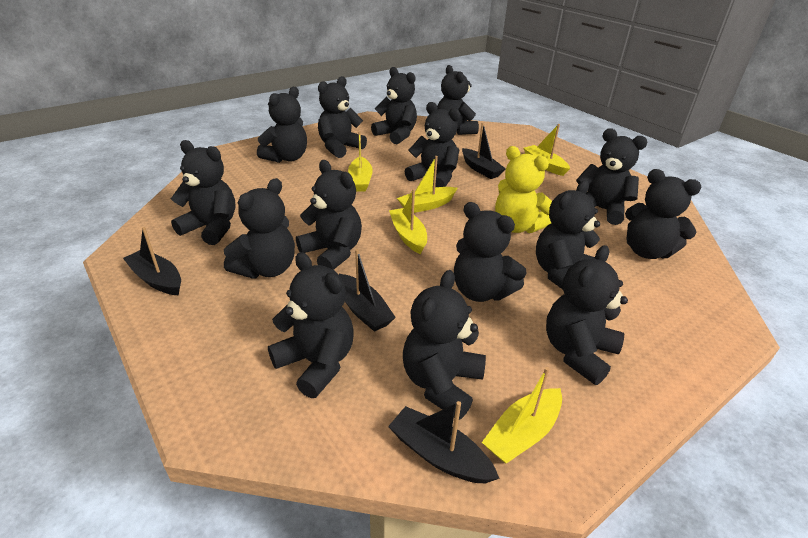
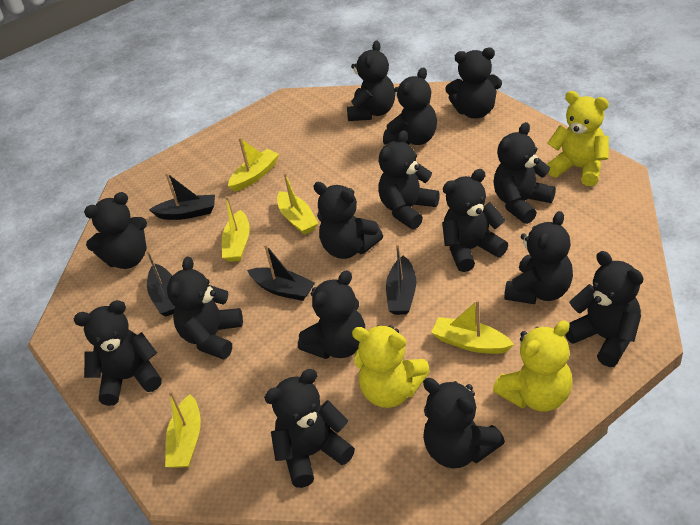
yellow teddy bear: [495,146,552,233] = 1 -> [352,325,430,408] [493,320,572,412] [547,91,609,186] = 3

